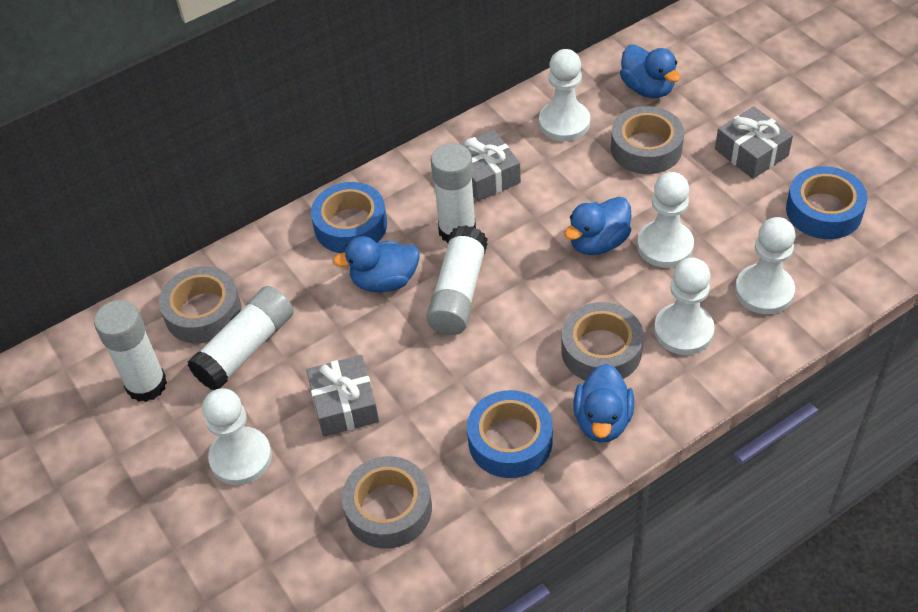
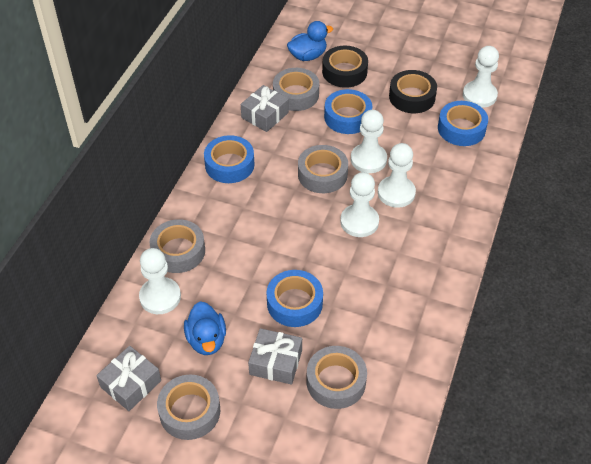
black tape: none = 0 -> [322,46,368,88] [389,70,437,113] = 2
blue duck: [333,236,420,292] [564,197,631,255] [573,364,634,443] [620,45,680,98] = 4 -> [184,302,226,355] [287,21,333,61] = 2
blue tape: [311,182,387,253] [467,390,553,478] [786,166,868,239] = 3 -> [204,135,255,183] [266,270,323,327] [324,89,372,134] [438,101,488,146] = 4
grey tape: [159,266,242,343] [342,456,432,549] [561,302,644,381] [611,106,684,174] = 4 -> [149,219,205,273] [157,375,220,440] [273,68,319,111] [298,145,348,193] [307,346,367,409] = 5
white glue stick: [94,300,167,402] [188,286,294,390] [426,225,488,335] [431,143,476,242] = 4 -> none = 0

